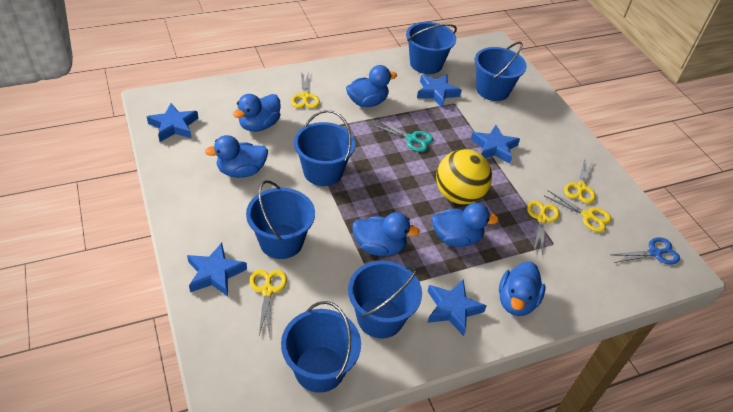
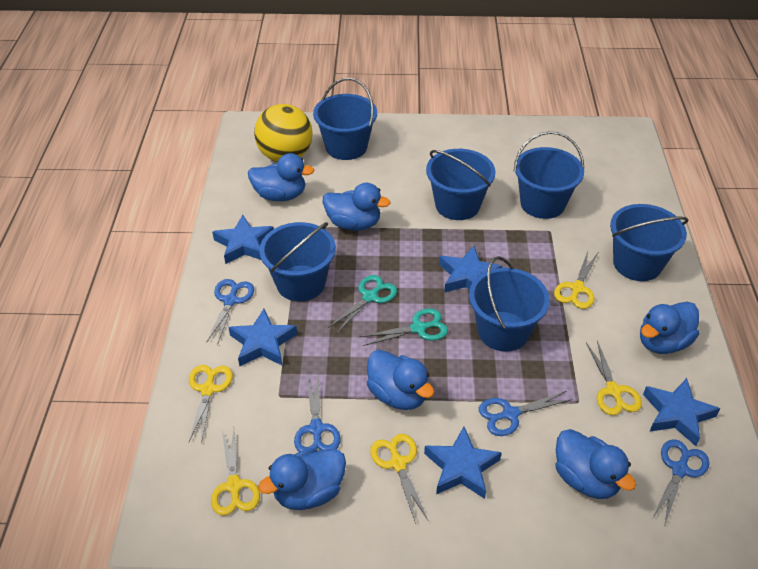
blue scissors: [612,237,680,264] = 1 -> [206,279,254,345] [294,374,341,452] [479,391,572,436] [652,439,709,524] = 4
turquoise scissors: [372,120,433,152] = 1 -> [328,275,397,333] [360,308,448,346] = 2

